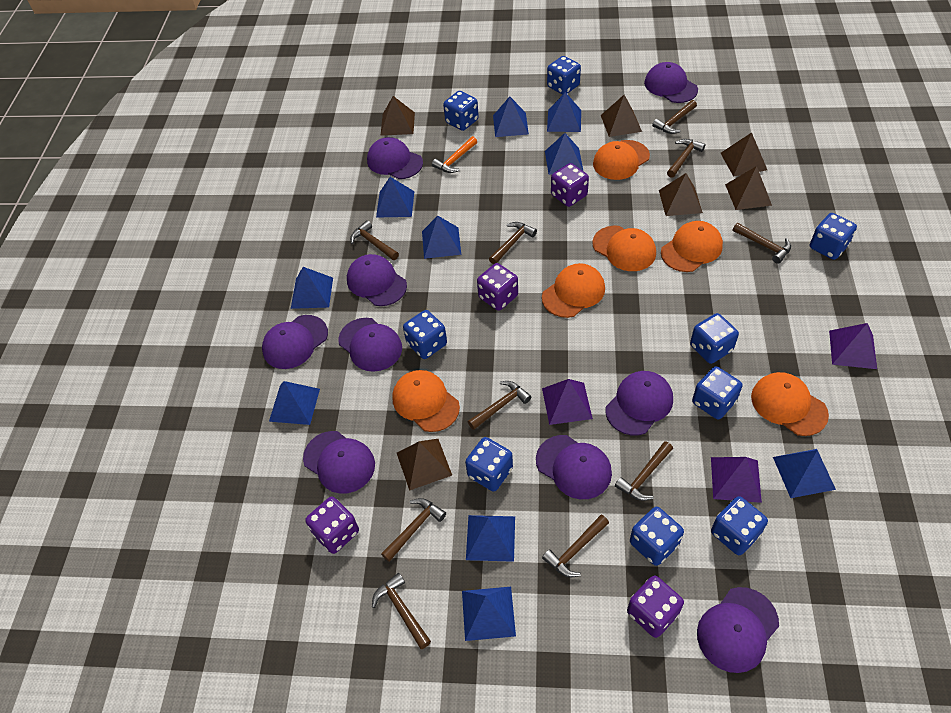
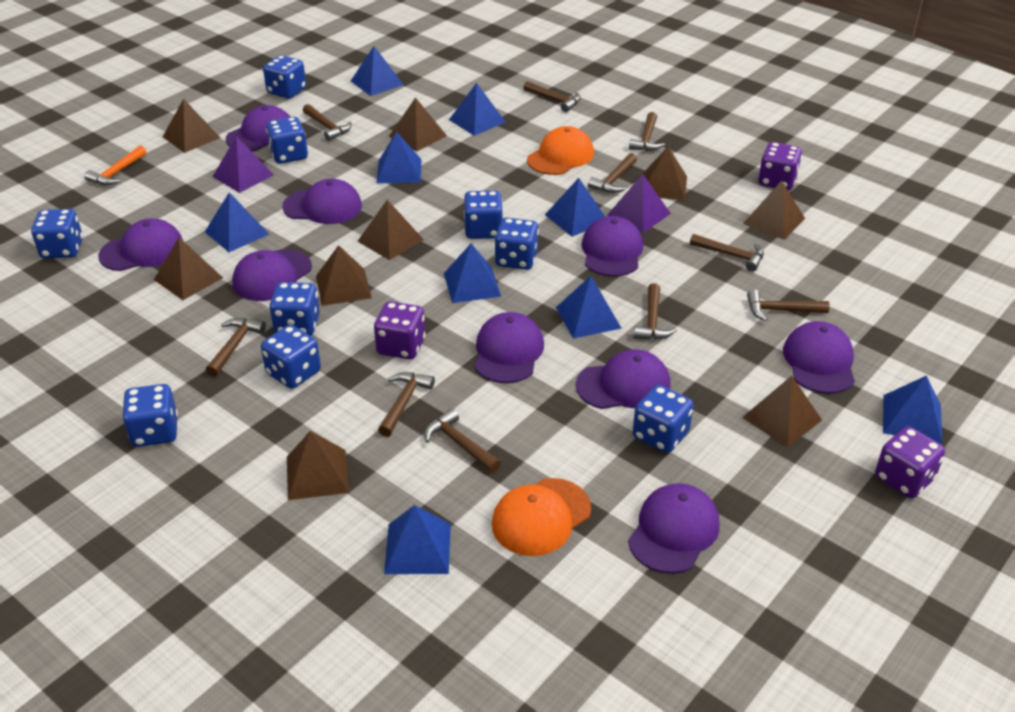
blue pyramid: [269,381,320,425] [291,267,333,309] [376,177,414,218] [422,216,461,259] [462,587,516,641] [466,515,515,562] [493,96,529,137] [545,133,583,175] [547,92,581,132] [773,449,836,498] = 10 -> [205,192,269,252] [351,46,404,96] [376,132,422,184] [384,505,451,574] [444,243,501,303] [449,83,506,136] [545,178,605,237] [556,276,622,339] [883,375,942,443] = 9
brown pyramid: [381,96,415,136] [397,439,452,491] [601,95,642,137] [659,173,703,216] [721,132,767,177] [725,166,772,210] = 6 -> [154,238,223,300] [163,99,220,153] [287,431,349,500] [316,245,372,306] [357,200,424,260] [388,97,447,152] [643,147,687,200] [742,376,822,448] [743,180,805,240] = 9
orange cap: [392,370,460,432] [542,263,605,318] [592,226,656,271] [593,140,650,180] [661,221,723,272] [751,372,829,436] = 6 -> [492,478,591,556] [527,126,594,175] = 2
purple dice: [305,497,359,554] [477,263,518,311] [551,163,589,207] [627,575,684,638] = 4 -> [374,301,426,359] [758,142,802,191] [875,426,945,498] = 3
purple pyramid: [542,379,593,425] [711,457,762,503] [829,323,877,369] = 3 -> [212,136,274,193] [607,174,671,233] = 2

